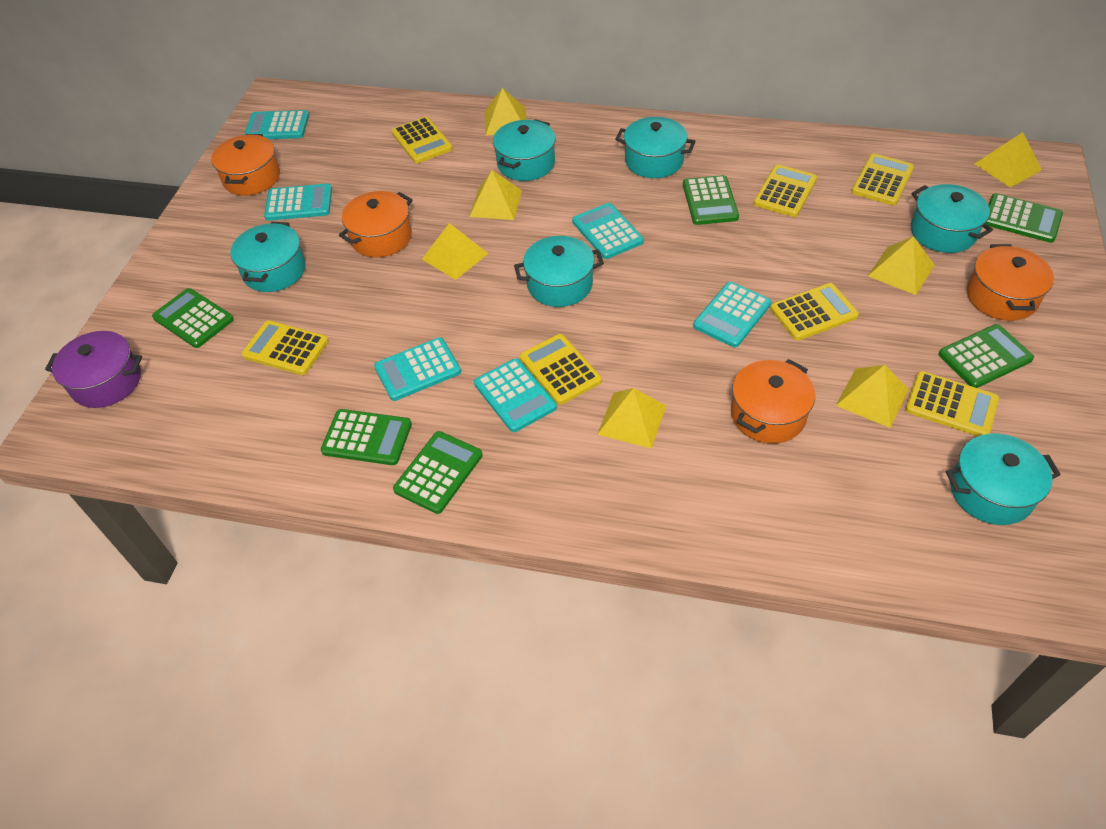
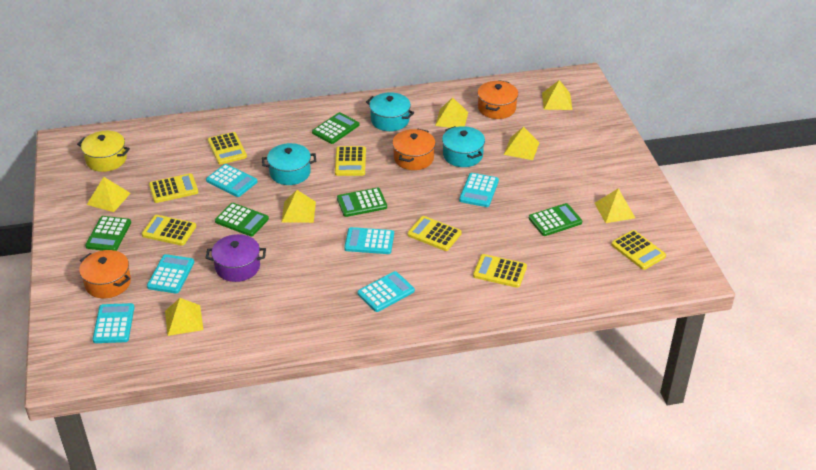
green calculator: [152,288,234,348] [321,409,412,465] [393,431,483,514] [683,175,739,225] [938,324,1034,388] [985,193,1063,243] = 6 -> [85,216,131,251] [215,203,269,236] [312,112,359,144] [337,188,387,217] [529,203,582,236] = 5
orange pot: [211,134,280,196] [339,191,412,258] [731,359,815,444] [967,244,1054,321] = 4 -> [79,250,131,298] [392,129,436,170] [477,80,518,119] = 3
turquoise pot: [230,222,306,292] [493,119,556,181] [514,236,604,307] [615,117,696,178] [911,184,993,253] [946,433,1061,525] = 6 -> [262,143,316,185] [366,92,414,131] [442,126,485,167] = 3
yellow pot: none = 0 -> [77,131,130,172] = 1

